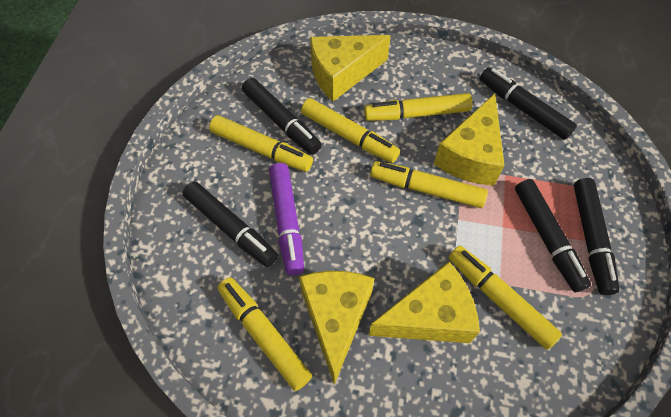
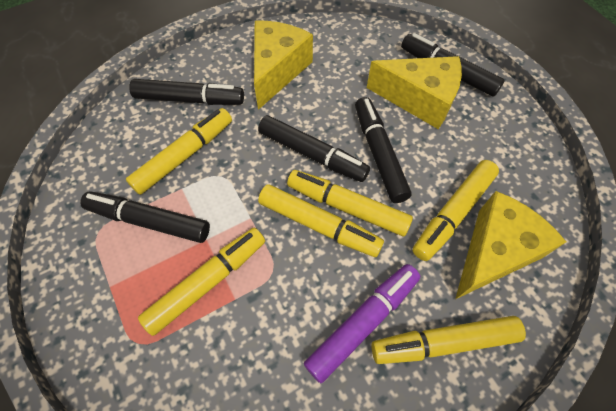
yellow cheese: [299,271,375,385] [310,35,391,101] [369,262,480,343] [434,94,505,186] = 4 -> [254,21,313,110] [367,56,462,129] [455,191,566,299] = 3

